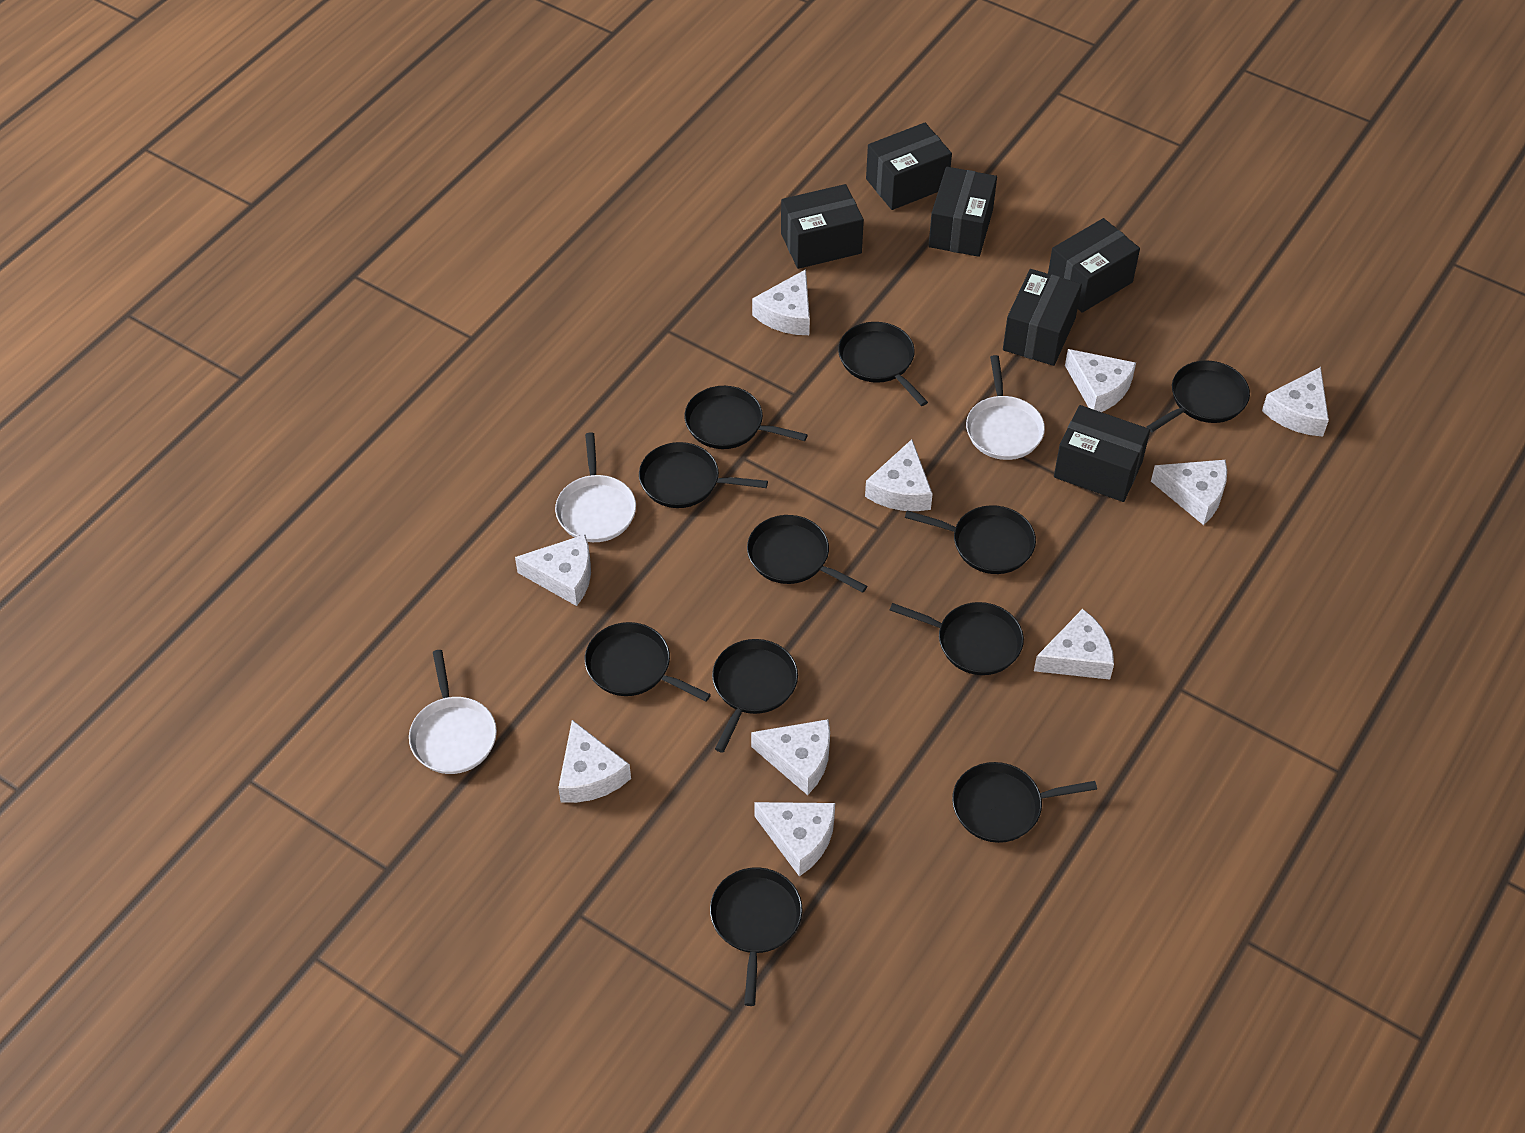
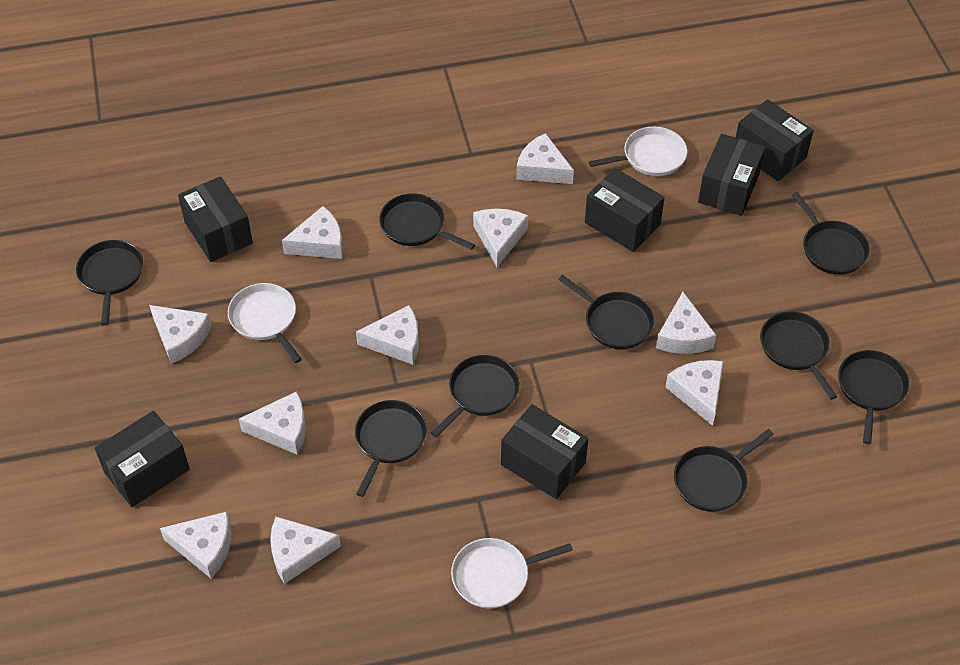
black pan: [585,622,711,702] [639,442,768,508] [684,386,808,449] [710,867,803,1006] [712,639,798,753] [747,515,867,593] [838,322,928,406] [890,602,1024,675] [905,505,1036,574] [952,762,1097,843] [1146,360,1250,432] = 11 -> [76,240,143,325] [355,400,427,497] [379,193,475,250] [431,355,520,437] [558,275,655,349] [674,429,774,512] [760,312,837,400] [792,192,870,275] [838,350,909,444] = 9

